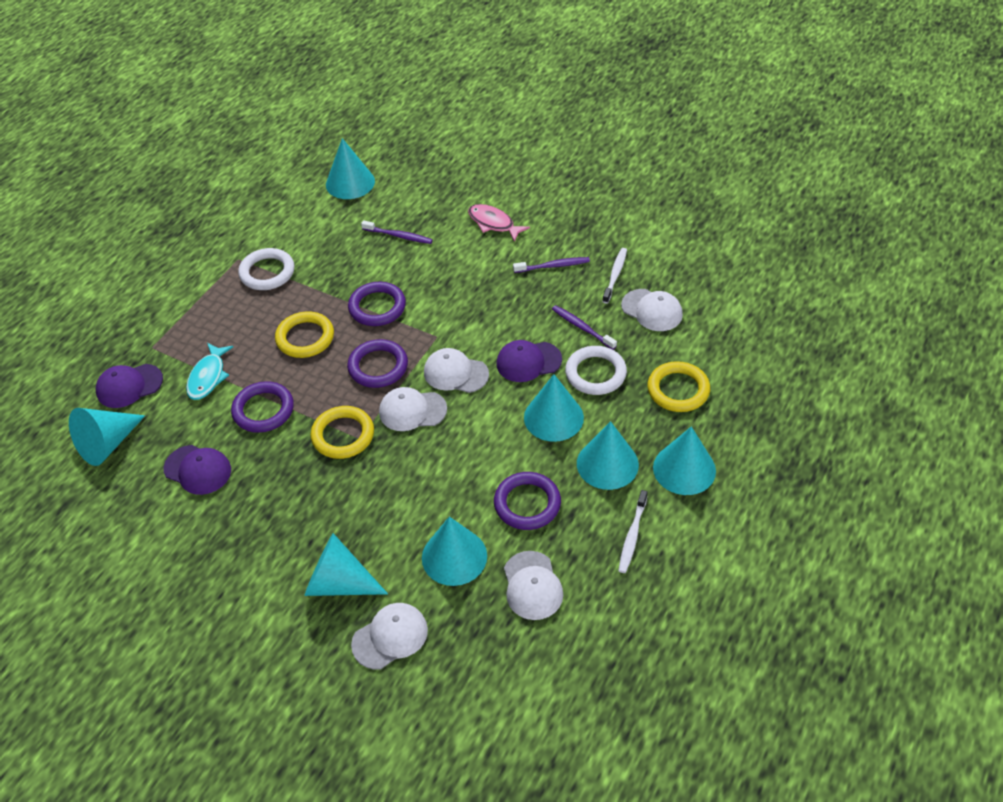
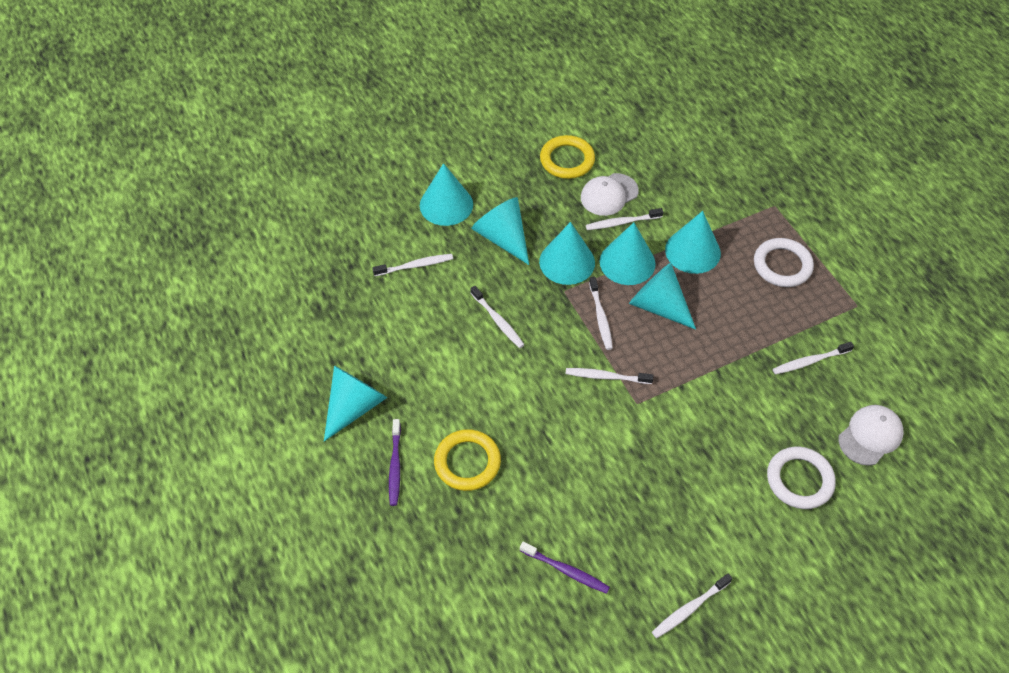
pink fish: [468,204,530,242] = 1 -> none = 0
purple cap: [95,364,163,408] [164,445,231,495] [496,340,562,382] = 3 -> none = 0
purple ring: [231,381,294,433] [347,339,408,388] [348,282,406,326] [494,472,561,530] = 4 -> none = 0
purple toothbrush: [361,220,433,244] [513,257,590,273] [552,305,617,350] = 3 -> [389,419,401,506] [520,542,610,594] = 2
turquoise fish: [186,343,233,400] = 1 -> none = 0
white cap: [351,603,428,669] [379,387,447,431] [424,348,489,393] [504,551,563,620] [621,289,683,331] = 5 -> [581,173,639,216] [839,405,904,466] = 2
white toothbrush: [602,248,627,304] [619,490,648,573] = 2 -> [372,254,453,276] [470,286,524,348] [566,368,653,384] [586,208,663,230] [589,277,613,350] [652,574,732,638] [773,342,854,374] = 7
yellow ring: [275,311,334,358] [311,406,374,459] [647,361,710,412] = 3 -> [434,429,501,491] [540,135,595,179] = 2

